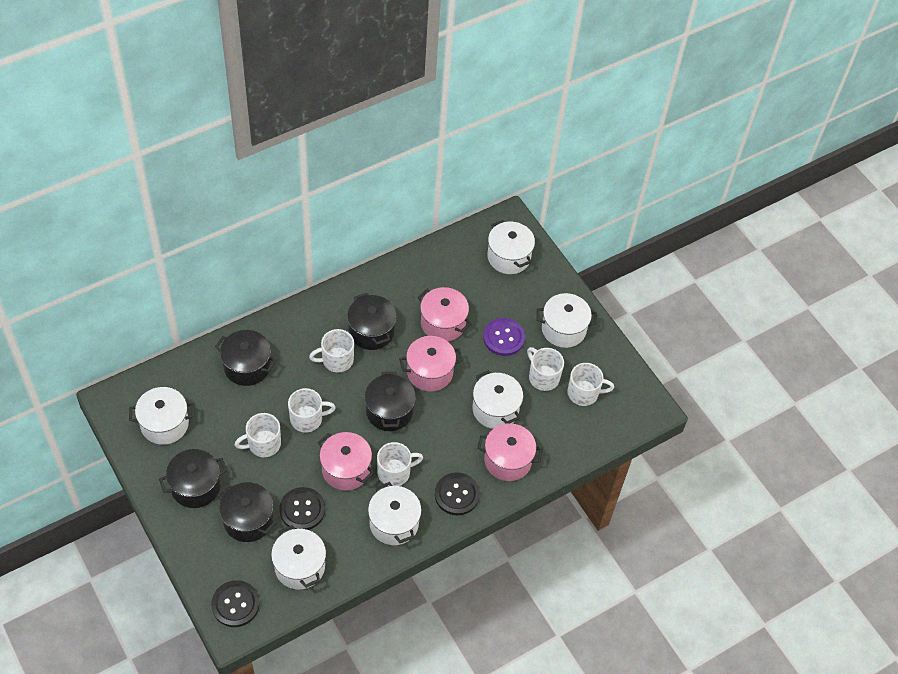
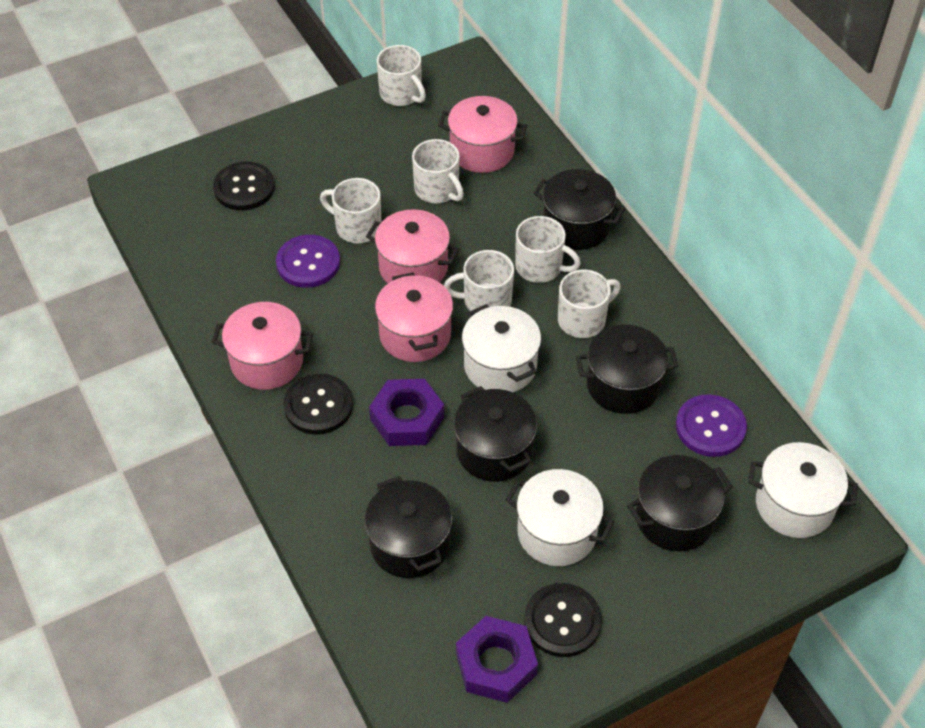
purple button: [483,318,525,356] = 1 -> [276,235,340,288] [676,394,747,457] = 2
purple nut: none = 0 -> [369,379,444,446] [456,616,538,703] = 2
white pot: [129,387,194,445] [271,525,326,590] [368,482,422,545] [473,370,523,429] [487,220,535,274] [537,293,597,348] = 6 -> [462,304,541,392] [506,469,614,566] [748,442,858,538] = 3

